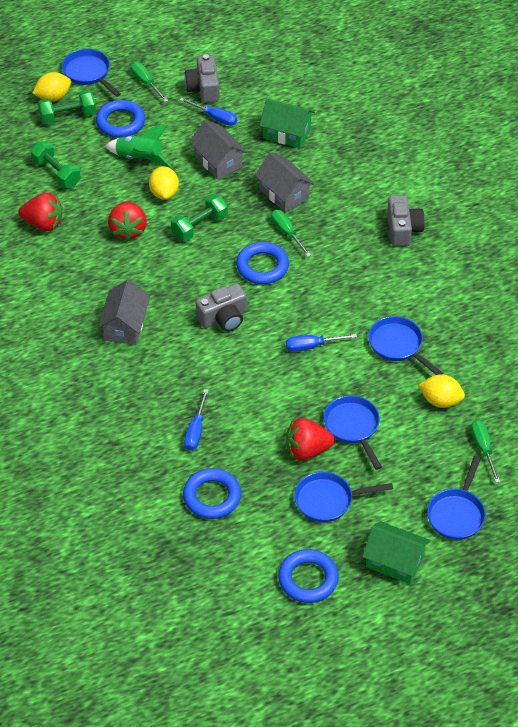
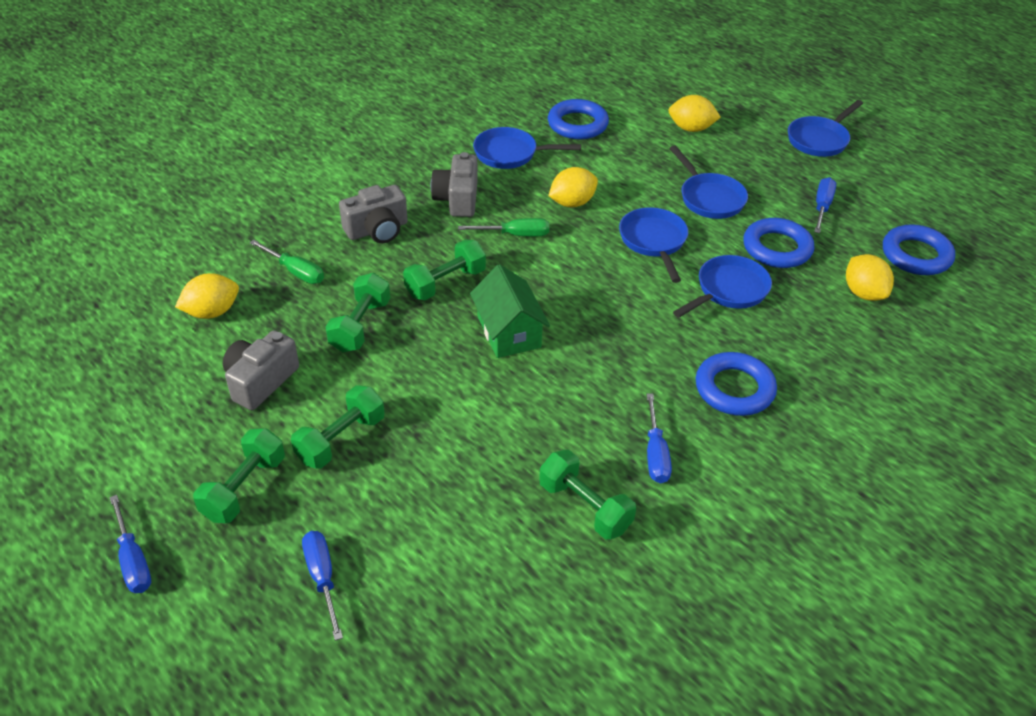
blue screwdriver: [180,98,237,126] [184,389,209,451] [286,334,357,352] = 3 -> [109,495,151,593] [302,531,343,641] [647,394,672,483] [814,177,836,233] = 4
green dumbbell: [31,141,81,188] [38,90,96,124] [171,194,228,241] = 3 -> [193,428,285,523] [291,385,385,469] [326,273,390,352] [403,239,486,300] [539,450,636,540] = 5
green house: [259,99,315,148] [362,521,430,584] = 2 -> [470,264,550,358] = 1
green rocket: [105,125,171,167] = 1 -> none = 0
green screwdriver: [130,62,168,102] [271,209,311,257] [471,420,500,483] = 3 -> [249,240,324,284] [458,218,549,236] = 2
grey house: [98,280,150,345] [189,119,247,180] [255,152,315,213] = 3 -> none = 0
red strawberry: [19,193,63,231] [108,201,147,241] [286,418,335,460] = 3 -> none = 0
yellow lemon: [33,72,71,101] [149,166,179,200] [418,374,465,408] = 3 -> [175,273,239,319] [548,167,598,207] [669,95,721,132] [846,254,894,301] = 4

